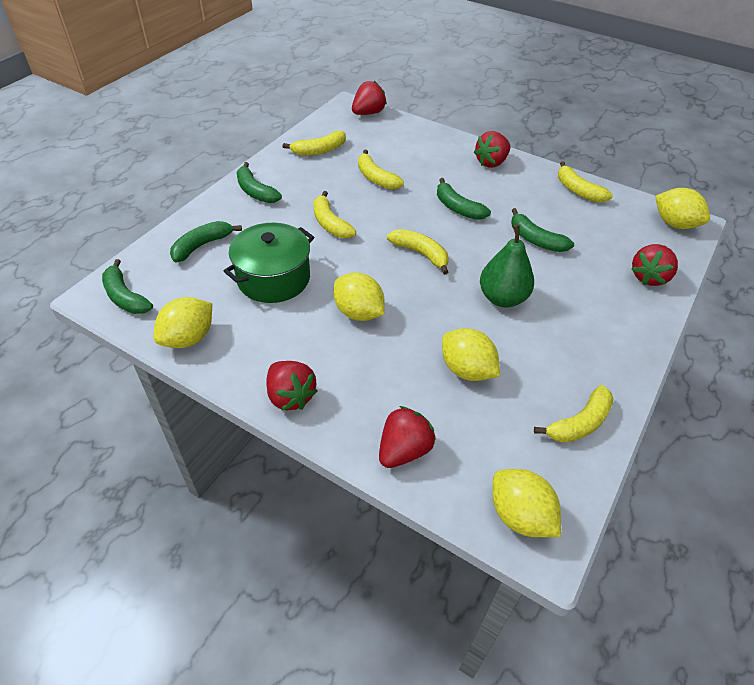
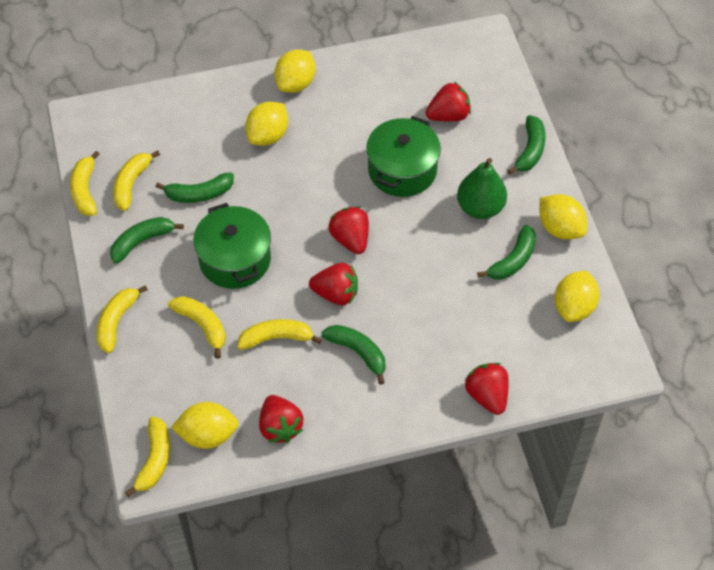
green pot: [224,223,314,303] = 1 -> [193,203,271,289] [366,116,441,197] = 2

